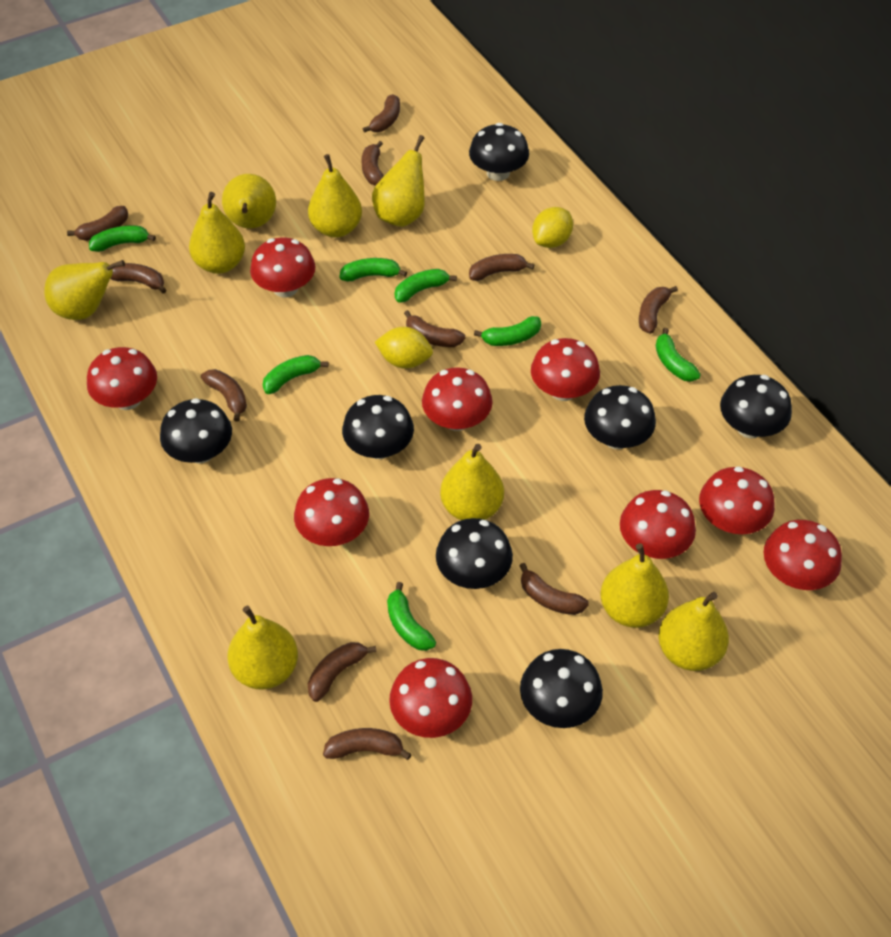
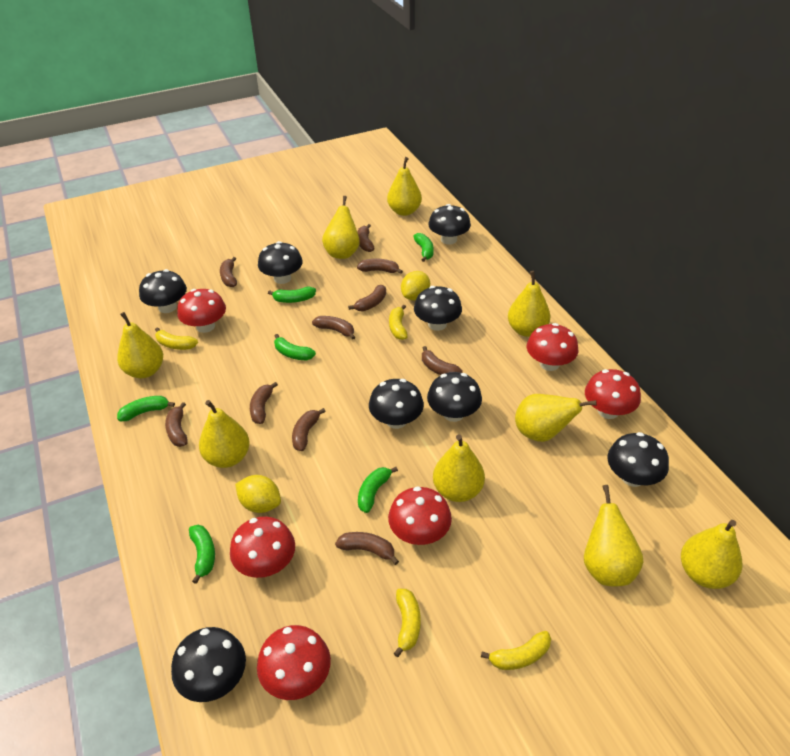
black mushroom: [160,398,232,464] [342,395,414,459] [436,518,513,589] [469,123,529,181] [520,649,603,728] [584,385,656,449] [720,375,792,438] = 7 -> [139,269,187,313] [171,627,246,702] [258,241,303,284] [369,379,424,429] [414,286,462,331] [427,372,482,422] [428,204,471,245] [607,432,669,487] = 8
brown banana: [67,206,128,241] [110,263,166,294] [201,369,247,422] [308,642,377,702] [323,728,412,760] [361,141,384,186] [363,94,400,133] [404,310,465,347] [469,254,534,281] [519,563,589,615] [639,286,678,333] = 11 -> [165,402,188,447] [220,257,237,287] [250,382,278,424] [292,408,326,451] [312,316,355,340] [335,532,399,565] [348,285,386,311] [357,224,375,252] [357,259,403,274] [422,346,462,375] = 10
green banana: [89,226,156,252] [263,355,328,394] [340,258,407,281] [387,582,436,651] [395,269,457,303] [474,316,541,346] [656,328,701,382] = 7 -> [117,396,175,421] [189,525,215,584] [268,287,316,303] [274,334,316,360] [358,467,398,513] [413,233,434,262] = 6
red mushroom: [87,347,157,410] [250,237,315,297] [294,478,369,546] [389,658,472,738] [422,367,493,431] [531,338,600,401] [620,490,696,559] [699,466,775,534] [764,520,842,590] = 9 -> [177,289,226,333] [230,516,295,578] [257,625,331,700] [388,486,452,545] [527,323,578,371] [585,369,641,419] = 6
yellow banana: none = 0 -> [155,327,198,350] [389,305,408,340] [393,589,421,657] [481,631,551,670] = 4

